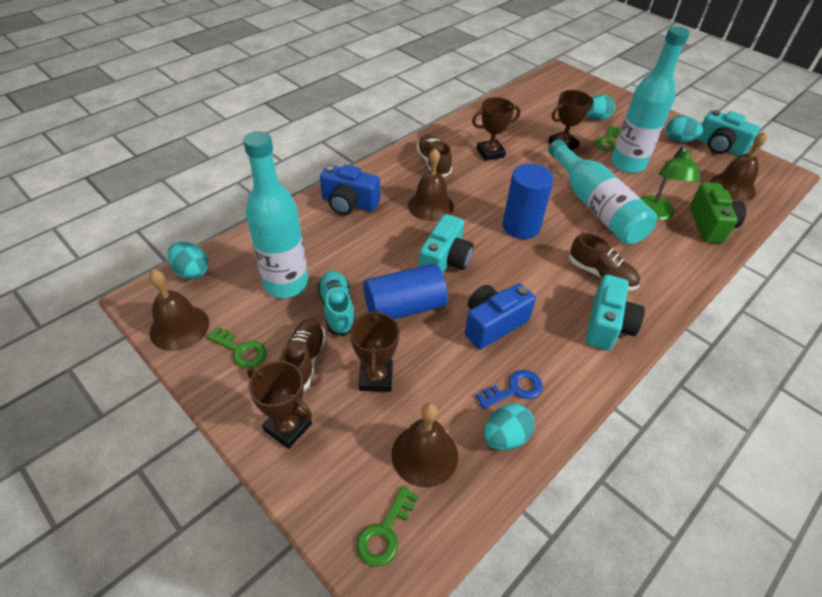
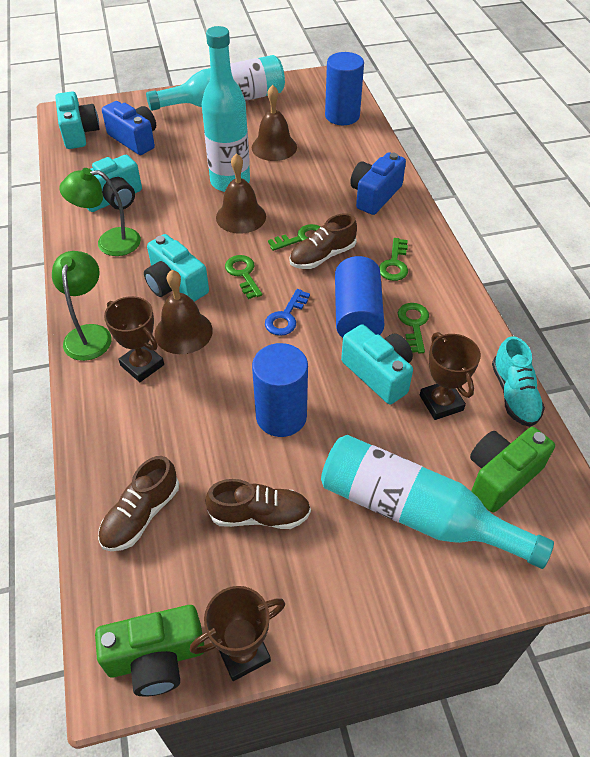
blue cylinder: [363,263,447,319] [503,164,554,239] = 2 -> [252,343,308,437] [325,52,364,125] [335,256,385,338] = 3
brown bell: [149,269,209,351] [391,403,458,488] [408,148,454,221] [710,132,767,201] = 4 -> [154,270,213,354] [216,153,266,234] [252,85,297,161] = 3
brown trophy: [247,361,312,449] [350,309,399,392] [472,97,520,161] [548,90,593,150] = 4 -> [104,296,164,382] [190,586,285,681] [420,332,481,420] = 3
green camera: [690,182,746,243] = 1 -> [95,605,204,697] [470,427,555,512] = 2
green key: [206,326,267,368] [356,486,418,567] [595,125,621,151] = 3 -> [225,255,262,299] [268,224,321,251] [379,238,408,281] [398,303,429,353] = 4
green lamp: [641,146,700,220] = 1 -> [52,251,112,361] [59,168,141,256] = 2
turquoise camera: [419,214,474,274] [586,274,645,350] [697,110,760,156] = 3 -> [55,92,99,149] [87,155,142,212] [144,234,209,302] [341,324,413,404] = 4
turquoise egg: [168,242,208,280] [484,403,535,450] [586,95,615,120] [666,115,703,142] = 4 -> none = 0

